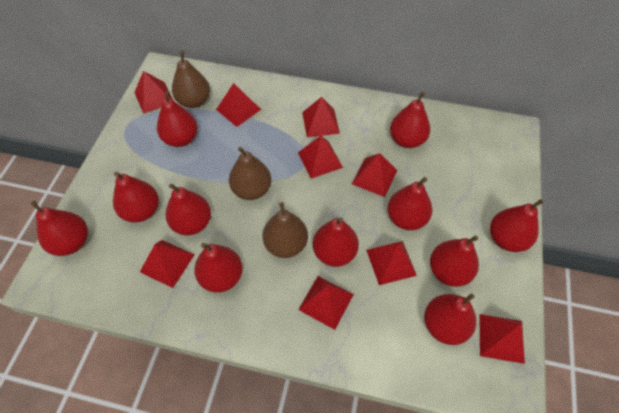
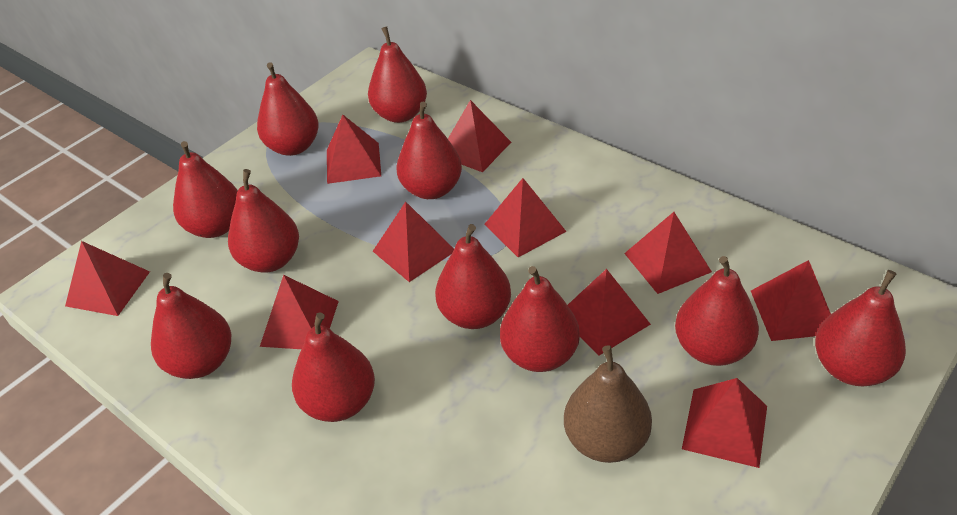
brown pear: [172,51,210,108] [229,147,272,200] [263,202,308,258] = 3 -> [564,345,652,463] = 1
red pyramid: [134,71,173,114] [140,240,194,288] [216,83,261,127] [298,136,343,179] [298,276,354,330] [302,97,340,137] [352,153,397,197] [366,241,417,285] [479,314,525,364] = 9 -> [65,241,150,316] [260,275,339,349] [327,115,381,184] [373,202,454,282] [448,100,511,172] [484,178,567,257] [568,269,651,356] [624,212,712,294] [682,378,767,468] [751,260,831,341] = 10

